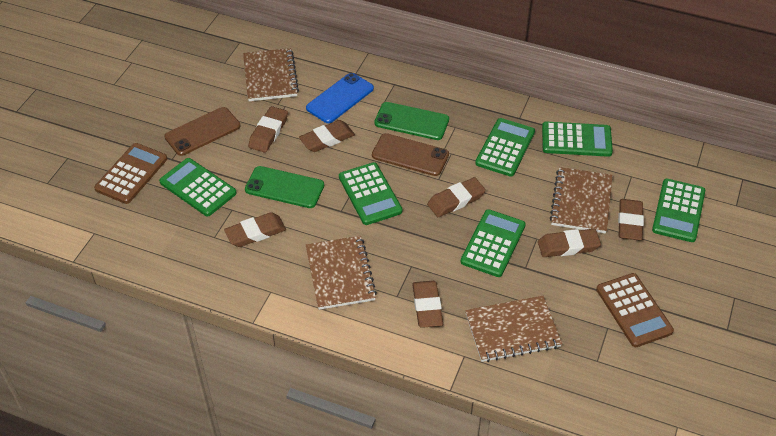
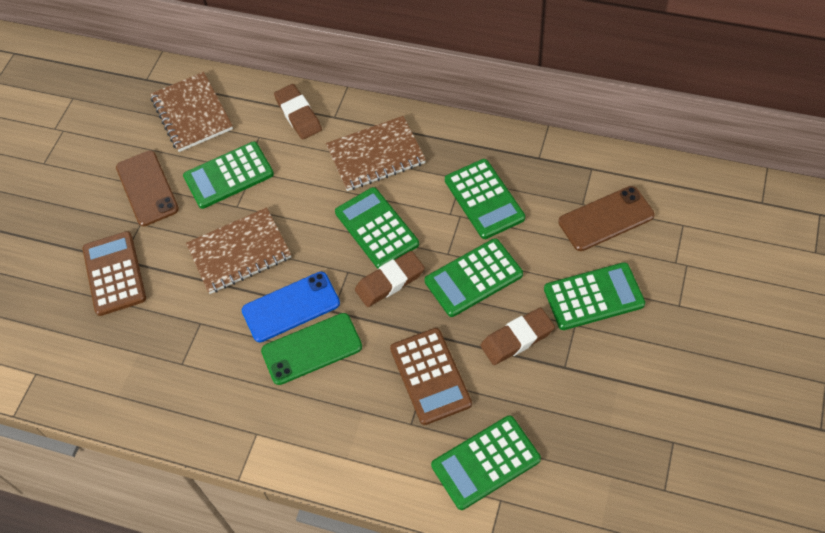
brown eraser: [224,212,286,247] [248,106,288,153] [299,120,355,152] [412,281,443,328] [427,177,486,217] [538,229,601,257] [618,199,644,240] = 7 -> [274,84,322,139] [355,251,425,307] [480,308,555,365] = 3
brown notebook: [243,48,299,101] [306,236,377,310] [465,296,562,362] [550,167,613,233] = 4 -> [150,72,233,152] [186,207,291,294] [326,116,426,191] = 3
green phone: [245,166,324,208] [374,102,449,140] = 2 -> [261,313,362,385] = 1

